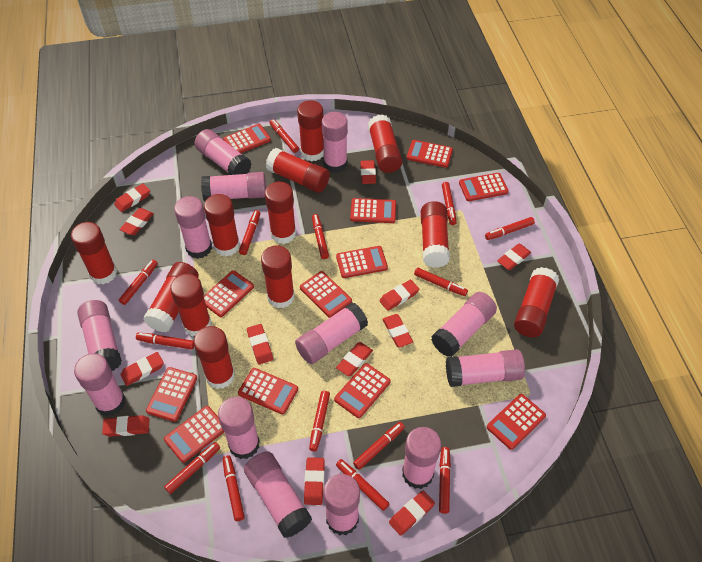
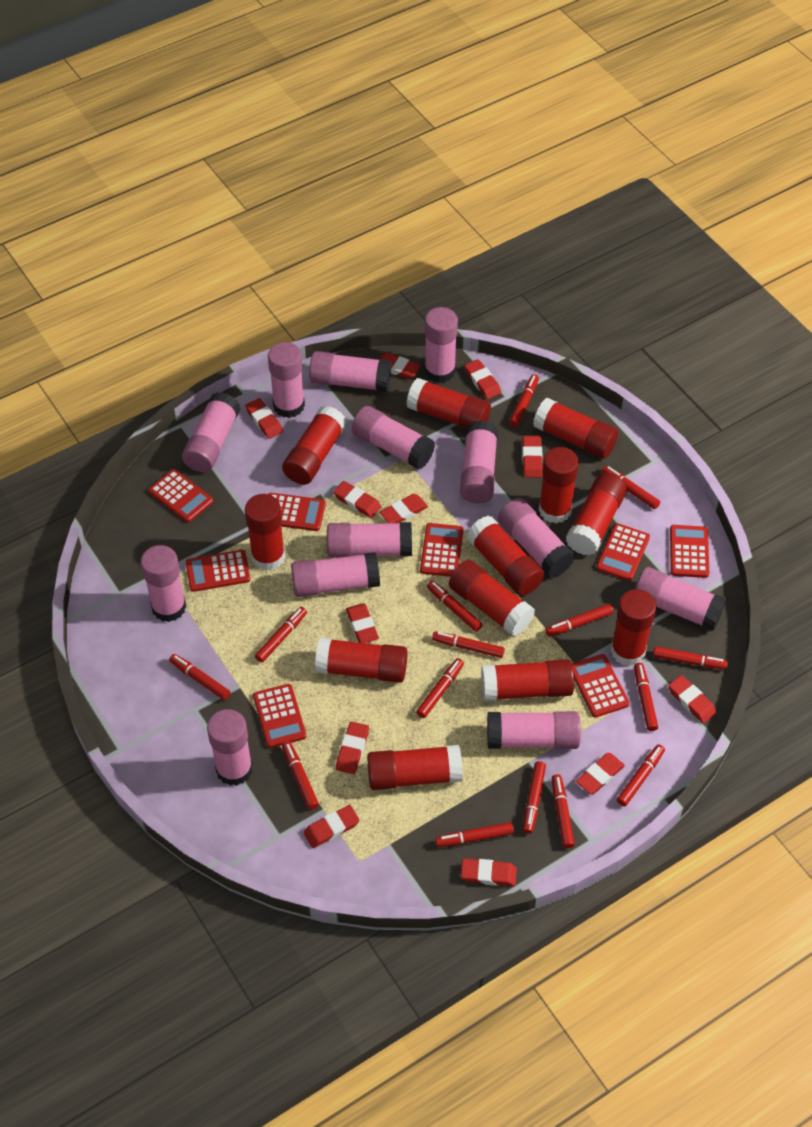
red calculator: [146,367,197,422] [164,406,224,463] [204,270,254,317] [223,124,271,153] [238,368,298,415] [300,271,352,318] [334,363,391,418] [336,246,388,278] [350,198,396,223] [407,140,453,168] [459,173,508,201] [487,394,546,450] = 12 -> [148,469,213,522] [186,550,250,592] [253,684,307,748] [269,493,326,531] [420,523,463,577] [572,654,629,718] [596,523,650,581] [670,525,709,578] = 8
red marker: [119,259,158,305] [136,333,194,350] [164,442,220,494] [222,455,245,521] [239,210,260,255] [269,119,299,153] [309,391,330,451] [312,214,329,259] [336,459,390,511] [353,422,405,470] [414,268,468,296] [439,447,451,514] [442,182,457,225] [485,217,535,240] = 14 -> [169,654,231,700] [255,607,307,663] [282,741,319,810] [416,658,464,718] [427,581,482,632] [432,631,505,658] [435,822,514,847] [509,374,539,427] [523,761,546,834] [545,604,614,637] [552,774,575,848] [601,466,660,509] [617,744,665,806] [634,663,658,731] [653,646,728,670] = 15

